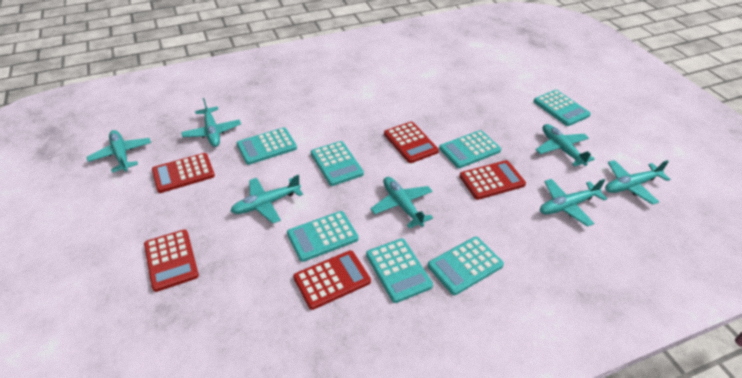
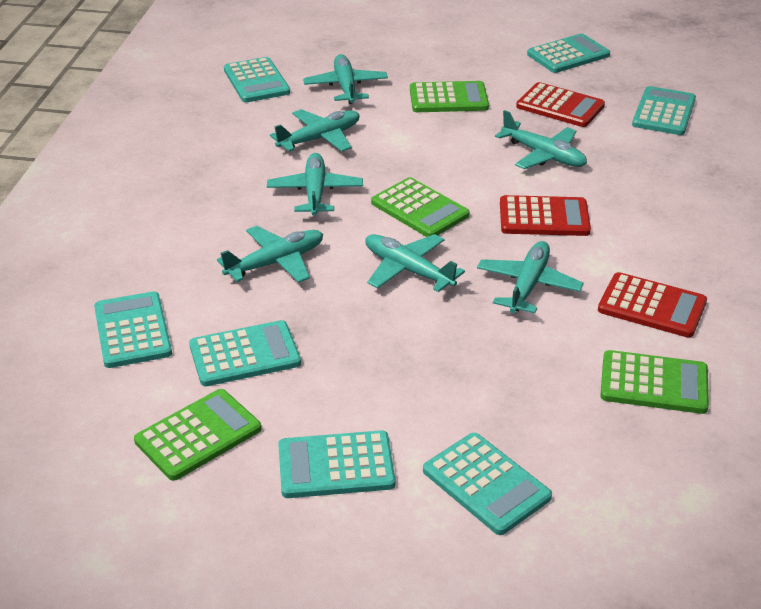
green calculator: none = 0 -> [134,389,261,481] [371,177,470,237] [410,81,489,112] [600,350,709,414] = 4
red calculator: [144,229,199,292] [152,153,215,193] [293,250,371,310] [384,122,439,163] [459,160,526,200] = 5 -> [500,195,591,236] [516,82,605,127] [598,272,707,338] = 3

